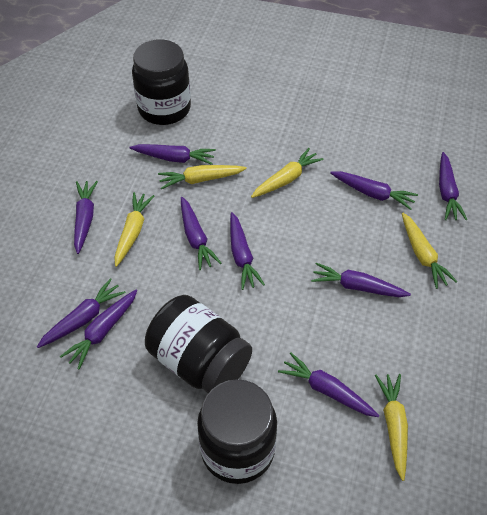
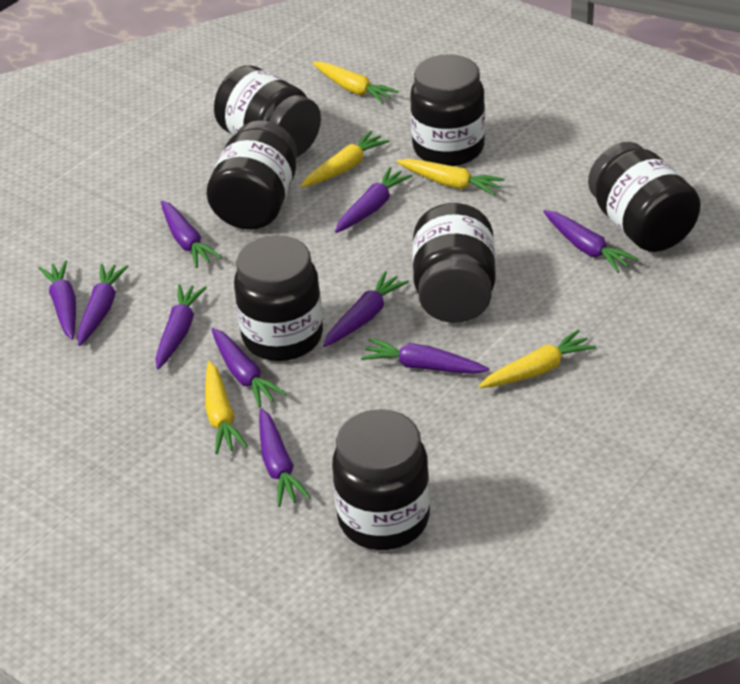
black jar: [132,39,191,125] [145,295,252,393] [197,379,277,484] = 3 -> [207,120,297,230] [214,65,321,157] [234,235,323,361] [332,409,430,550] [410,54,485,166] [413,203,496,323] [588,142,701,252] = 7

